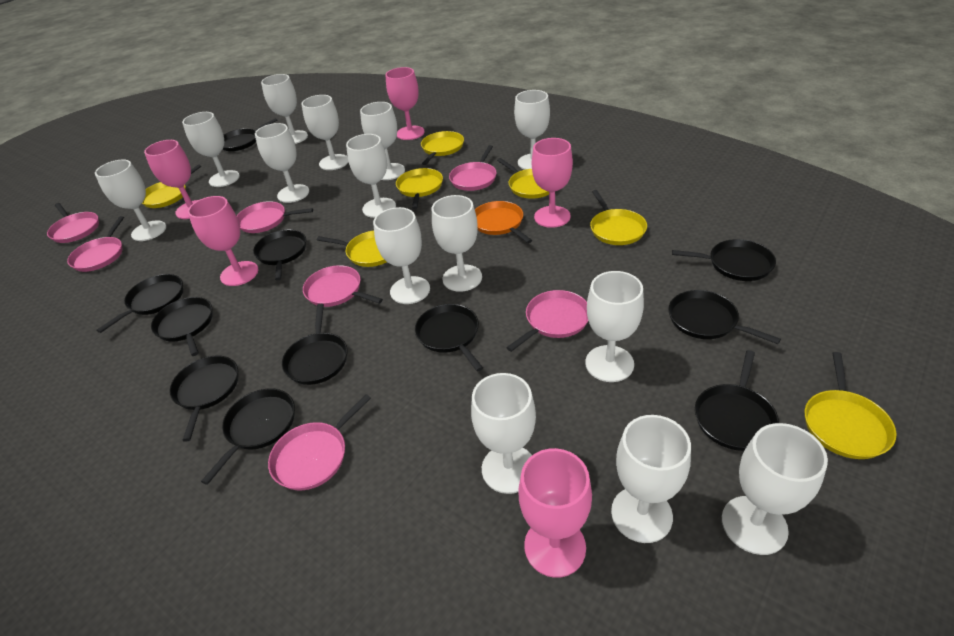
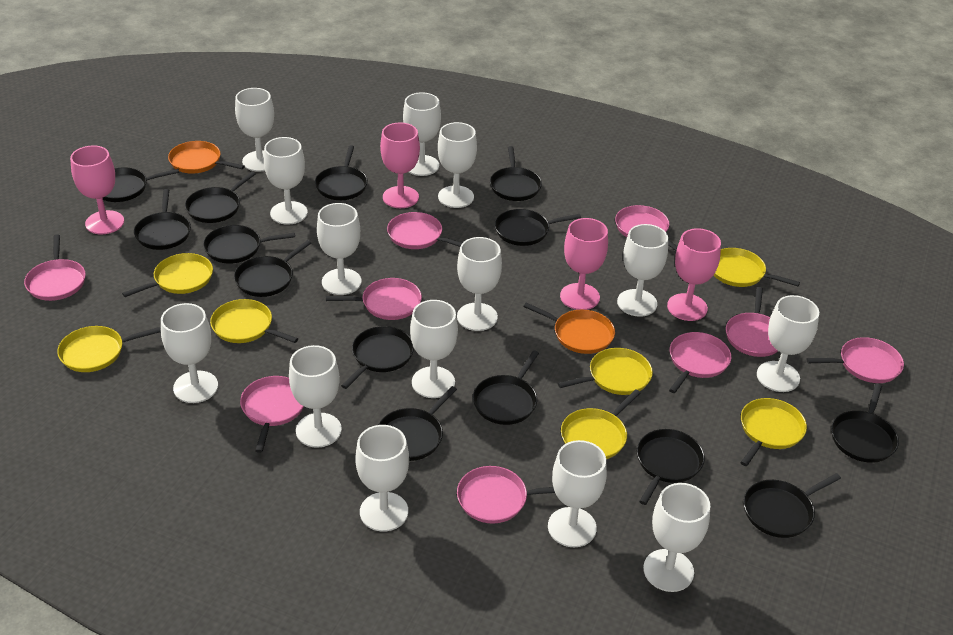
black pan: [96,274,183,333] [151,297,213,356] [170,356,238,442] [201,388,295,485] [222,118,277,151] [253,229,306,281] [282,304,348,385] [415,304,483,372] [668,290,781,344] [672,239,776,281] [695,350,779,451] = 11 -> [103,167,179,202] [134,189,191,250] [185,171,256,223] [203,225,295,264] [234,240,311,297] [315,145,368,200] [341,326,414,389] [378,386,457,461] [473,350,539,425] [490,146,542,201] [495,209,581,246] [637,429,705,505] [744,473,841,538] [831,384,899,463] = 14
orange pan: [475,201,532,243] = 1 -> [168,141,245,174] [523,303,615,354] = 2
pink goblet: [144,140,198,219] [188,196,258,286] [385,67,425,140] [518,448,592,578] [532,138,573,228] = 5 -> [70,145,124,234] [380,122,420,208] [560,218,608,310] [667,228,721,321] = 4
pink pan: [47,203,99,243] [67,216,124,272] [237,201,313,233] [268,394,371,490] [303,265,383,307] [449,145,497,191] [506,290,588,352] = 7 -> [24,234,86,301] [240,376,304,453] [326,278,422,320] [387,212,462,249] [457,466,555,524] [615,205,678,251] [669,332,731,393] [726,287,778,357] [806,337,904,383] = 9

